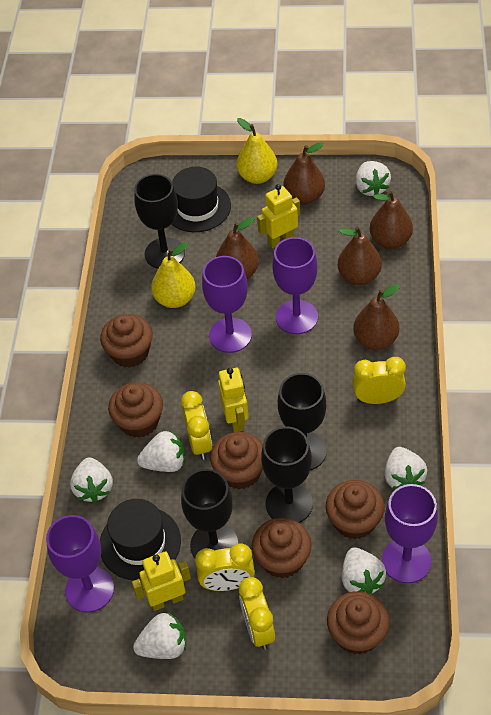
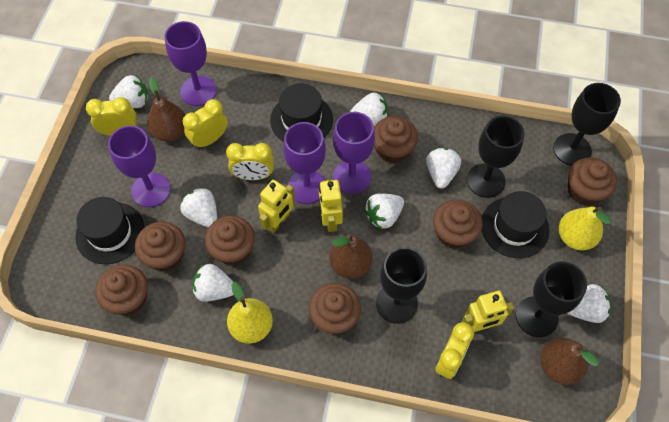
black hat: [100,499,181,580] [171,167,231,232] = 2 -> [75,197,144,264] [270,83,333,142] [482,191,549,258] = 3
brown cupcake: [100,314,153,368] [108,382,163,438] [210,432,263,489] [252,518,312,578] [326,480,385,539] [327,591,390,655] = 6 -> [95,264,148,315] [135,222,185,271] [205,216,255,265] [309,283,361,334] [374,116,418,163] [433,200,483,249] [568,157,617,205] = 7
brown pear: [216,217,259,279] [283,142,325,205] [338,227,382,285] [353,284,400,350] [369,191,413,249] = 5 -> [147,77,185,141] [329,234,373,279] [540,338,599,385] = 3
white strawberry: [70,457,113,503] [133,612,186,659] [137,431,185,472] [342,547,386,594] [356,161,391,196] [385,447,427,489] = 6 -> [109,75,148,108] [180,187,217,228] [192,264,234,302] [350,93,388,126] [364,193,404,229] [426,148,461,189] [567,284,611,323] = 7

